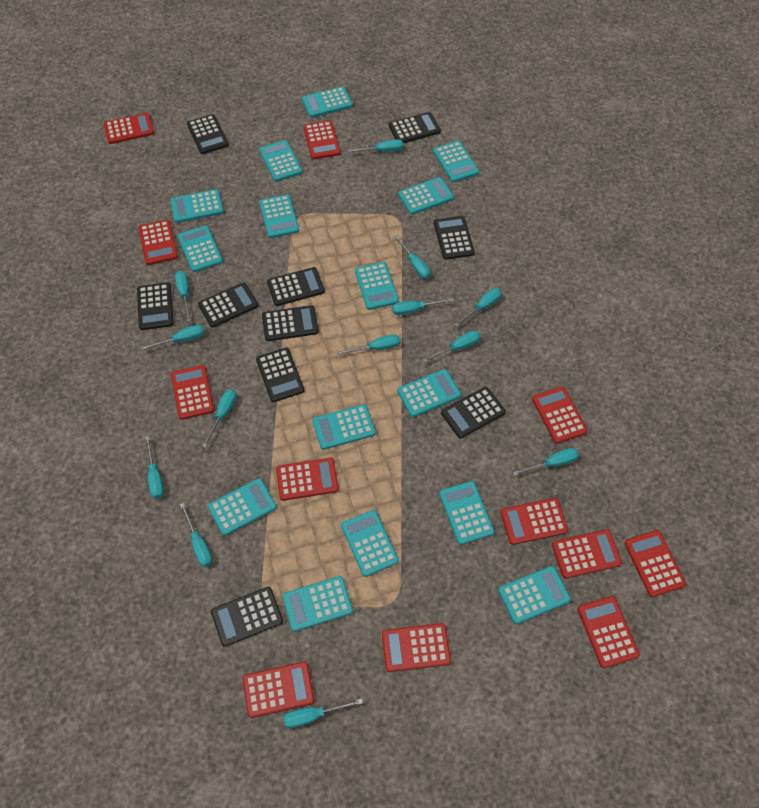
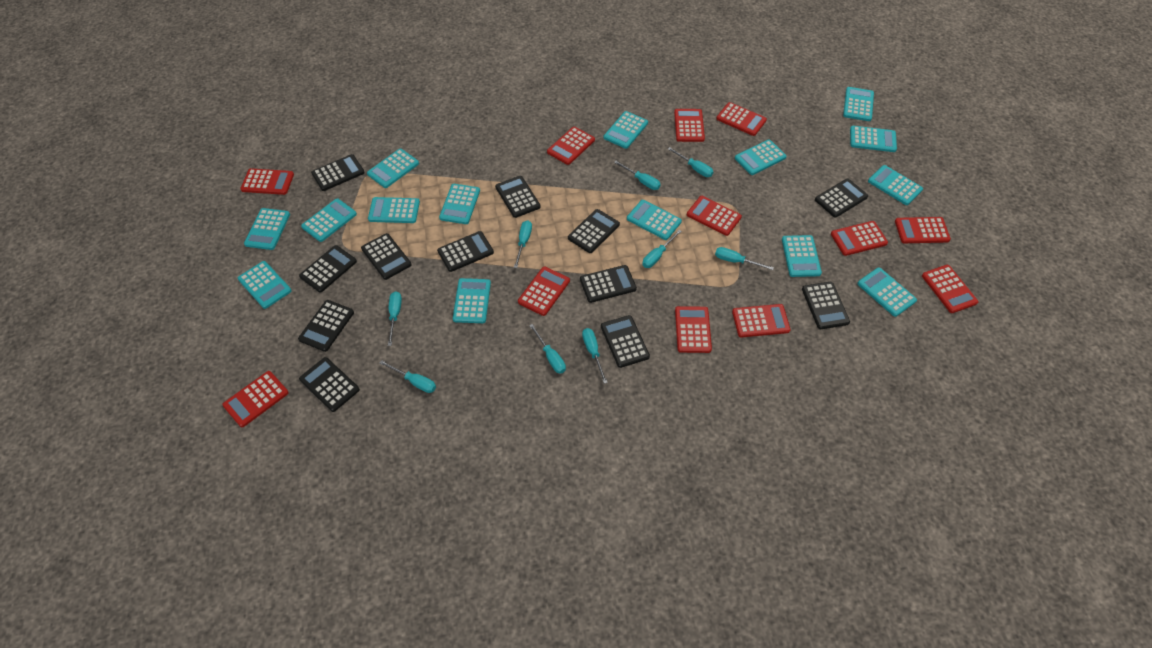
black calculator: [137,282,174,330] [187,114,229,154] [198,283,259,327] [211,587,283,647] [256,348,304,402] [262,305,319,341] [267,267,325,306] [388,112,441,143] [434,216,475,260] [441,387,506,439] = 10 -> [298,300,354,352] [299,245,357,293] [299,357,360,412] [311,154,365,191] [361,233,412,280] [437,231,494,272] [495,176,541,218] [568,209,620,253] [580,265,637,303] [601,315,650,368] [802,282,850,329] [815,179,868,218] = 12
turquoise screwdriver: [141,325,204,350] [145,436,164,499] [175,271,191,322] [180,503,212,567] [202,389,237,448] [283,698,363,728] [337,334,400,355] [348,139,403,153] [392,298,454,315] [394,235,430,279] [423,331,481,362] [454,288,502,327] [513,448,579,476] = 13 -> [380,360,436,393] [388,291,402,346] [514,220,532,268] [529,324,566,374] [582,328,608,384] [614,161,661,190] [642,230,682,268] [668,147,713,177] [715,247,774,270] = 9

